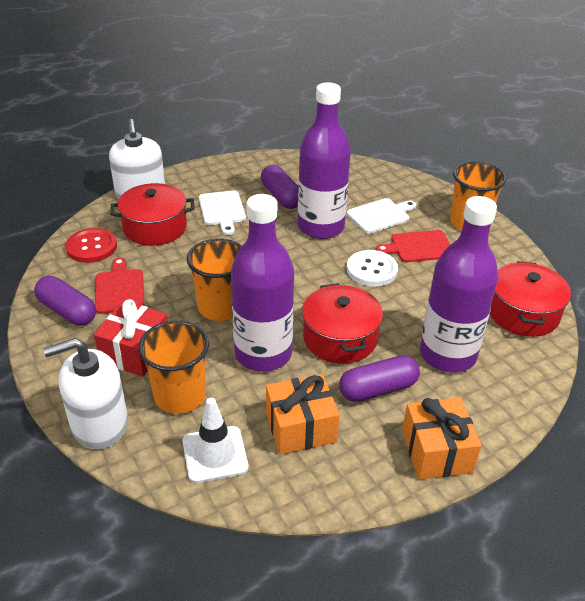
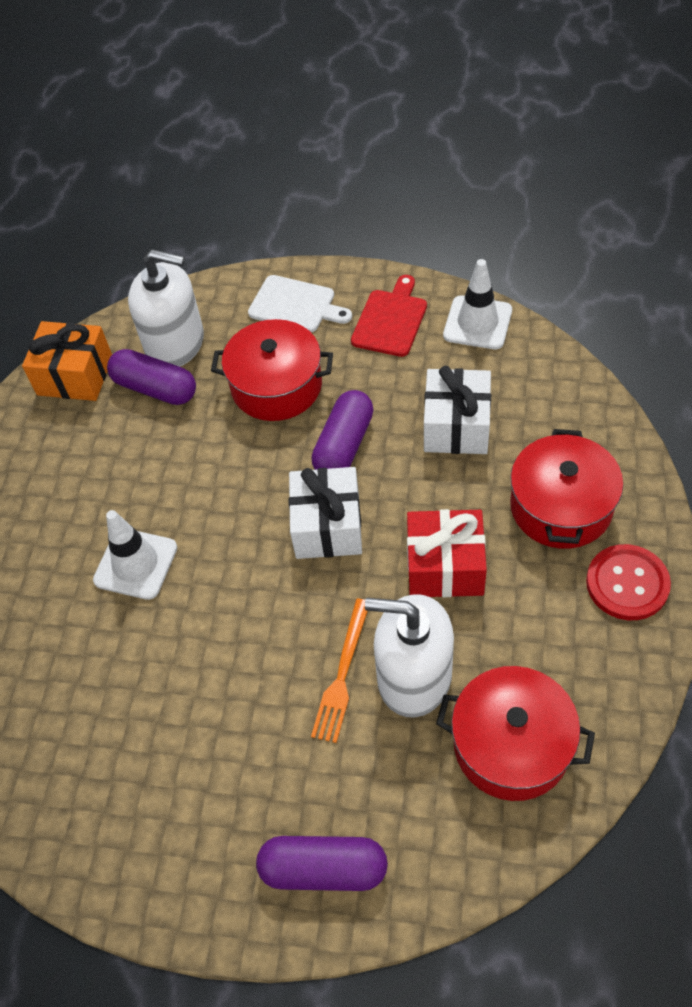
orange cup: [138,320,209,414] [187,238,242,321] [450,161,506,230] = 3 -> none = 0
orange fork: none = 0 -> [311,598,368,743] = 1
orange gift: [266,374,340,454] [402,398,482,480] = 2 -> [22,321,112,401] = 1
purple bottle: [231,194,294,372] [298,82,351,239] [420,196,498,373] = 3 -> none = 0
red cutting board: [95,258,144,314] [376,230,450,262] = 2 -> [351,275,427,357] = 1
white button: [347,250,398,286] = 1 -> none = 0
white cutting board: [199,190,246,235] [347,198,416,234] = 2 -> [248,275,352,332] = 1
white gift: none = 0 -> [289,467,362,559] [424,366,491,454] = 2
white traffic cone: [183,398,249,483] = 1 -> [93,510,177,600] [443,259,512,349] = 2

